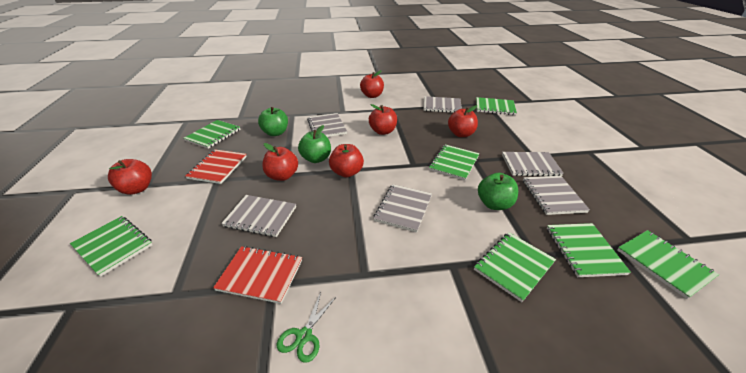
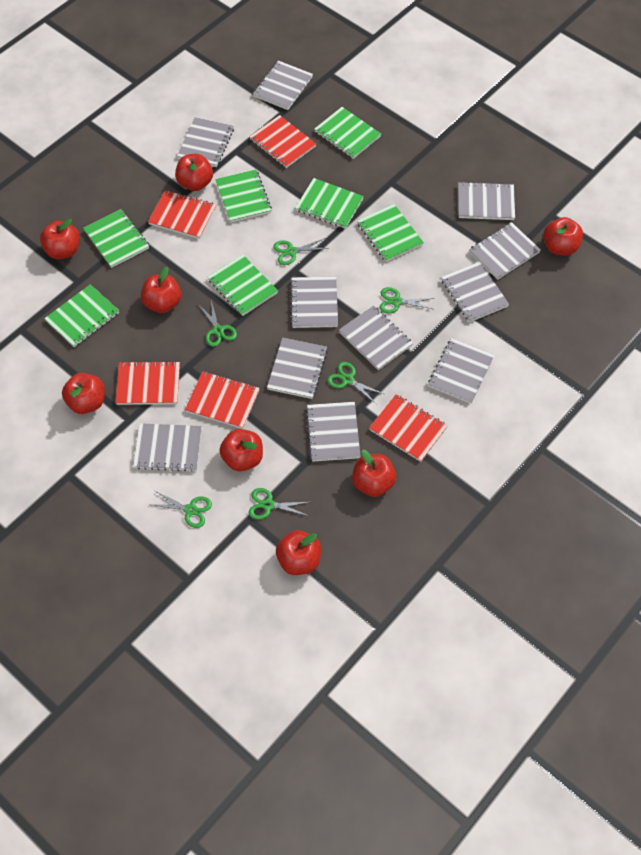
green apple: [258,107,288,136] [298,125,331,163] [478,173,518,210] = 3 -> none = 0
green scissors: [277,292,337,363] = 1 -> [153,491,212,528] [198,300,237,347] [249,488,309,520] [273,238,329,265] [327,362,384,404] [380,287,435,313] = 6
grey notebook: [221,195,296,237] [307,113,347,137] [374,184,432,233] [423,96,462,113] [502,152,564,176] [523,176,590,215] = 6 -> [133,423,202,472] [177,117,234,167] [253,61,313,110] [267,338,328,399] [290,277,338,328] [306,402,361,462] [339,306,413,370] [428,338,495,404] [441,262,509,322] [458,182,515,220] [469,222,541,280] = 11
red apple: [108,159,152,195] [262,143,298,181] [329,144,364,177] [360,70,384,98] [369,104,397,135] [448,105,478,137] = 6 -> [40,219,80,259] [62,373,105,414] [141,267,181,313] [175,154,213,191] [219,429,263,472] [276,530,321,575] [352,450,396,497] [543,217,583,255] = 8
red notebook: [185,149,247,184] [213,246,302,304] = 2 -> [115,361,180,405] [148,190,216,239] [185,371,260,429] [249,115,316,168] [369,394,448,462] = 5

